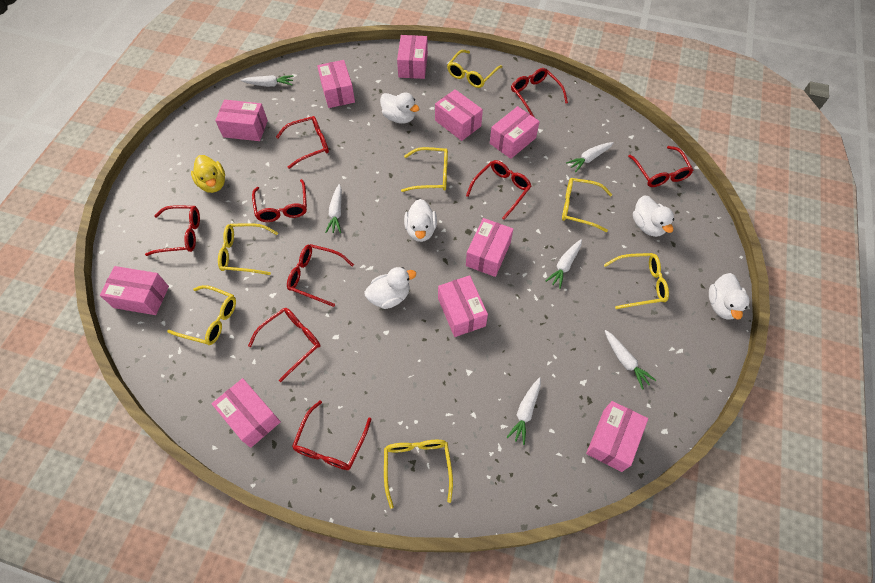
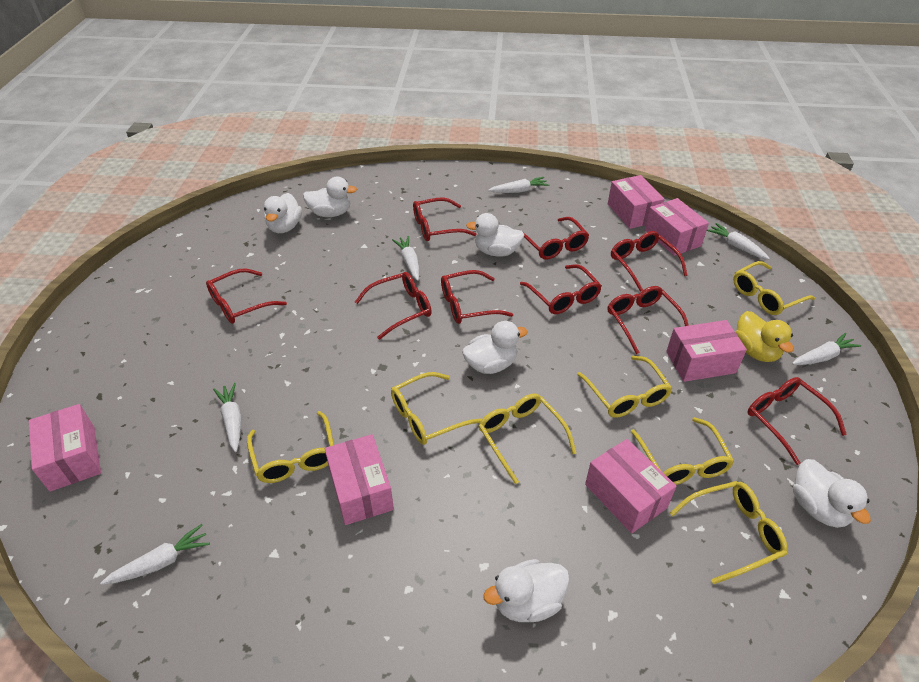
pink box: [100,266,169,315] [211,378,281,448] [215,100,268,141] [317,60,355,108] [397,35,428,79] [435,89,483,141] [438,275,488,337] [466,218,513,277] [490,106,540,159] [586,401,648,472] = 10 -> [29,404,101,492] [325,434,394,525] [585,439,677,533] [608,175,665,229] [645,198,709,256] [666,320,747,382] = 6
white duck: [364,267,416,309] [380,93,419,124] [404,199,437,242] [633,196,674,237] [709,273,749,320] = 5 -> [264,193,302,233] [303,177,357,217] [462,321,528,374] [466,213,524,256] [483,559,570,622] [793,459,871,528] = 6

